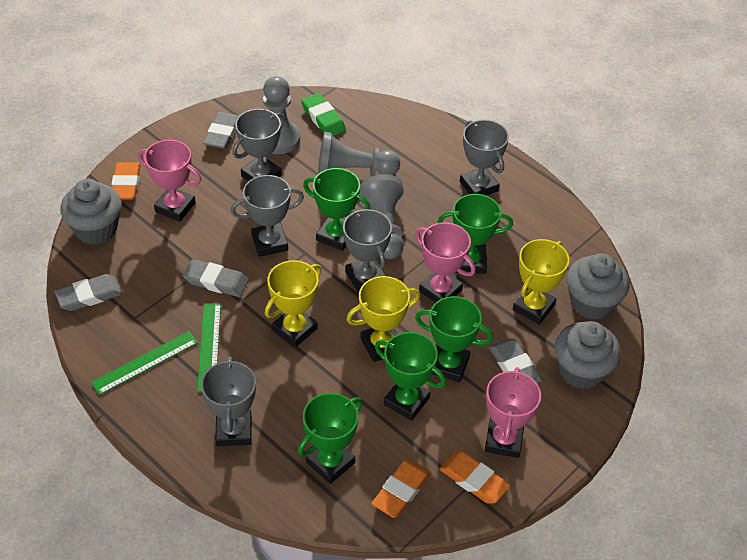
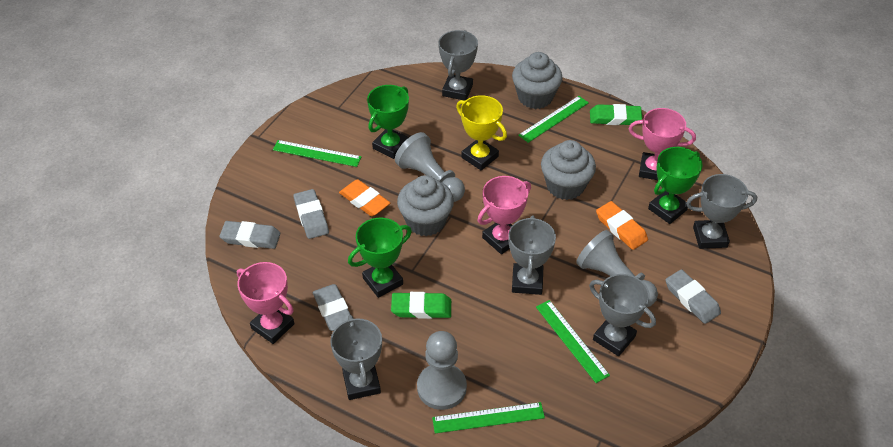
green eraser: [301,93,346,136] = 1 -> [391,292,451,319] [590,104,642,125] = 2
green ruler: [91,331,198,395] [197,303,221,392] = 2 -> [273,140,362,167] [432,402,545,434] [518,96,589,143] [536,300,610,383] = 4
green trophy: [298,393,362,484] [303,168,370,251] [375,332,446,421] [415,296,494,382] [438,194,513,274] = 5 -> [348,218,412,298] [367,85,409,159] [648,147,703,224] = 3
orange eraser: [111,162,141,200] [371,459,430,518] [439,451,511,504] = 3 -> [339,179,390,216] [596,201,648,250] = 2
yellow trophy: [265,260,321,347] [346,276,420,362] [513,239,569,325] = 3 -> [456,95,507,170] = 1

